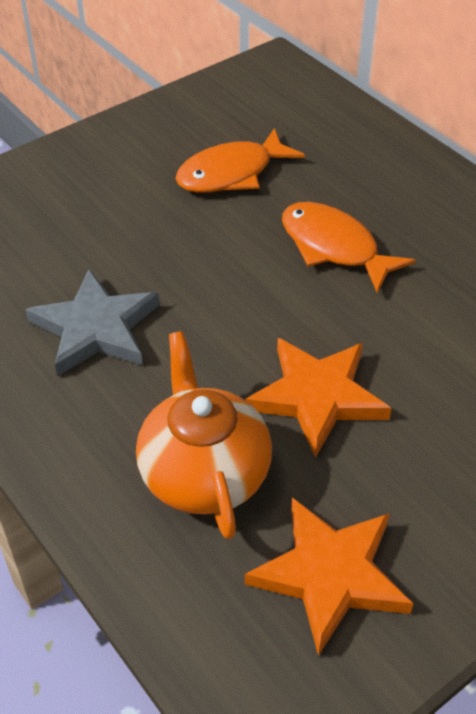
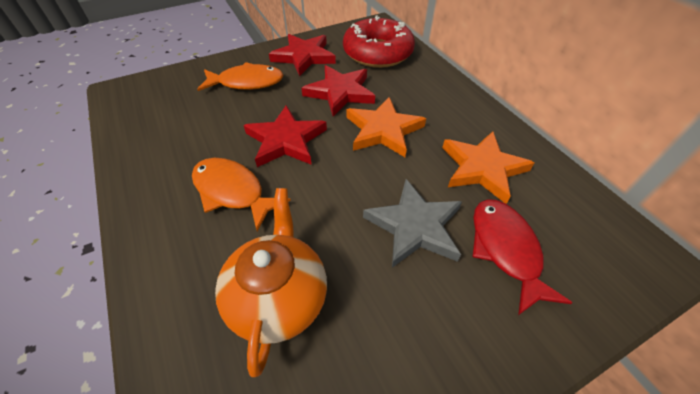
red donut: none = 0 -> [343,16,415,68] = 1
red fish: none = 0 -> [473,200,572,315] = 1
red star: none = 0 -> [244,105,327,167] [269,34,336,76] [301,65,375,116] = 3

